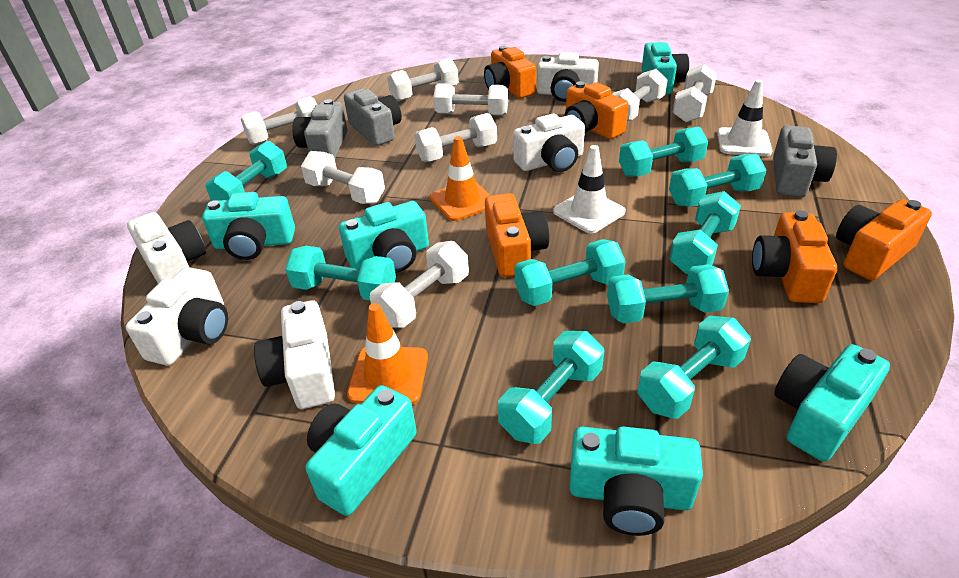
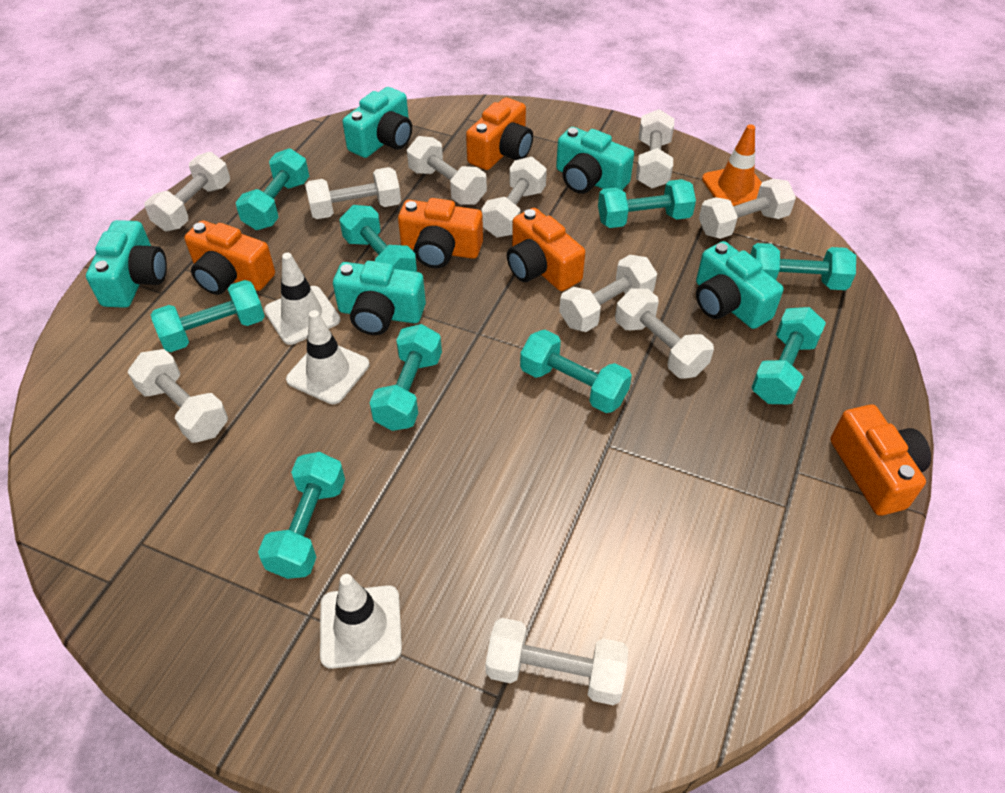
grey camera: [292,99,347,159] [344,89,402,146] [773,125,837,197] = 3 -> none = 0
orange traffic cone: [347,303,428,405] [430,136,491,221] = 2 -> [702,124,762,206] = 1
turquoise camera: [202,192,295,260] [306,385,417,516] [339,201,429,273] [569,426,703,536] [641,42,689,94] [774,344,890,462] = 6 -> [86,220,167,308] [333,261,426,335] [343,87,412,158] [556,127,634,194] [696,241,784,329] = 5
white camera: [126,267,228,366] [127,212,206,284] [254,300,335,409] [513,114,585,172] [537,52,599,102] = 5 -> none = 0
white dumbbell: [241,97,317,145] [301,151,385,204] [370,241,469,328] [387,58,459,102] [414,113,497,162] [433,83,508,116] [612,69,668,121] [673,64,717,122] = 8 -> [128,349,228,443] [145,152,230,231] [305,167,401,219] [407,136,487,205] [482,157,547,237] [486,618,629,705] [559,255,657,332] [615,288,714,379] [636,109,674,188] [699,179,796,239] = 10
white traffic cone: [553,145,626,233] [717,79,772,156] = 2 -> [264,253,341,345] [286,310,369,404] [320,574,402,669] = 3

